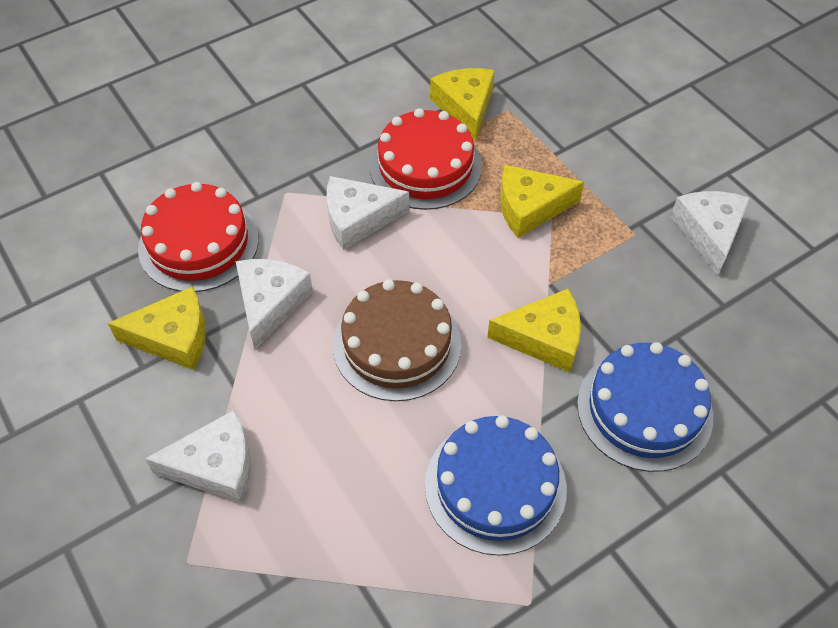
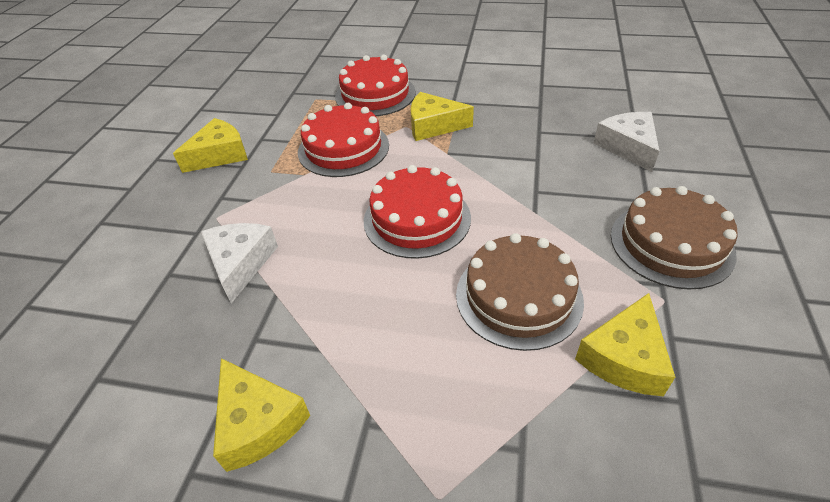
blue cake: [425,416,567,556] [577,342,713,472] = 2 -> none = 0
brown cake: [333,279,462,401] = 1 -> [456,233,584,351] [611,186,738,290] = 2
red cake: [138,182,259,292] [370,108,482,210] = 2 -> [298,103,389,177] [335,55,416,116] [364,165,471,259] = 3
white cheese: [145,410,251,503] [236,259,313,349] [326,176,409,250] [670,191,750,275] = 4 -> [201,223,278,303] [593,112,659,172] = 2

